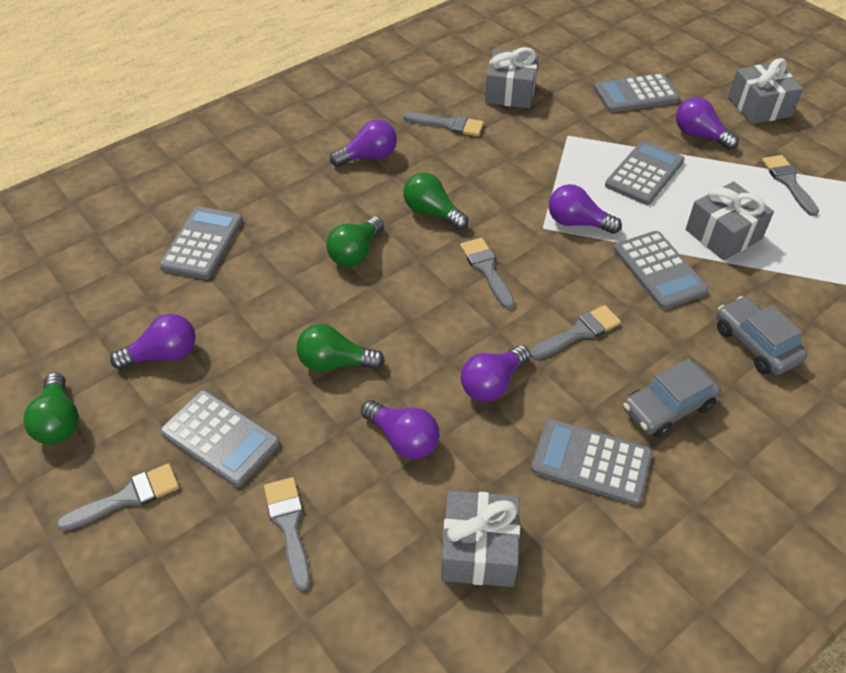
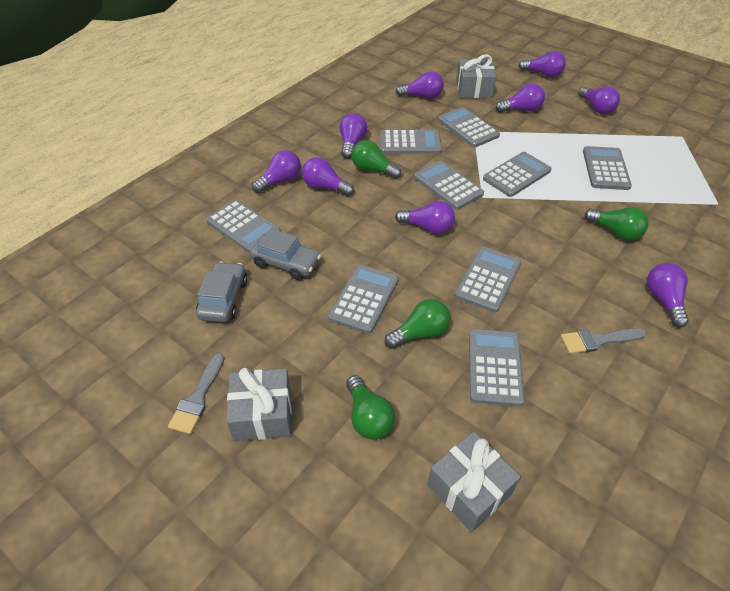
grey brush: [57,463,179,531] [264,477,310,591] [403,112,484,136] [460,238,515,309] [530,305,621,359] [762,155,819,216] = 6 -> [168,353,225,434] [561,328,646,354] = 2
grey calculator: [159,206,243,279] [160,390,280,487] [531,419,652,505] [594,73,680,113] [605,141,685,205] [614,231,709,309] = 6 -> [206,200,280,253] [328,265,398,334] [380,129,442,154] [414,161,484,210] [438,107,500,147] [455,247,521,313] [469,329,524,407] [483,152,551,197] [583,146,632,190] = 9
grey gift: [441,491,520,587] [485,47,539,108] [686,182,774,260] [728,58,803,124] = 4 -> [226,368,292,441] [428,432,521,532] [456,54,496,98] = 3
purple light bulb: [110,314,195,370] [330,120,397,167] [361,400,439,459] [461,345,530,402] [549,184,622,234] [676,97,739,150] = 6 -> [252,150,301,193] [302,157,354,196] [340,113,367,159] [395,201,455,234] [396,71,443,99] [496,83,545,113] [518,51,566,77] [579,86,620,114] [647,263,689,328] = 9

